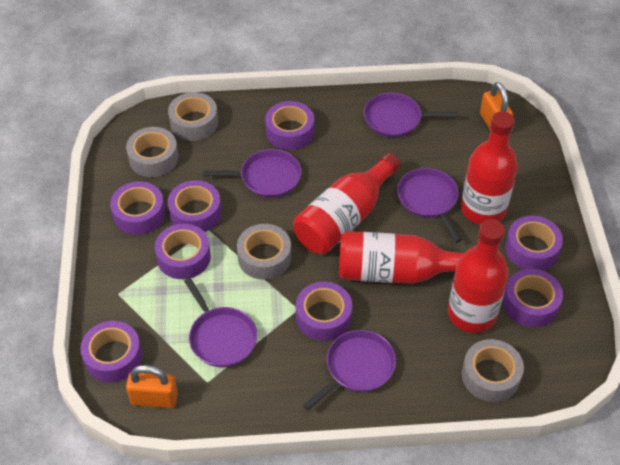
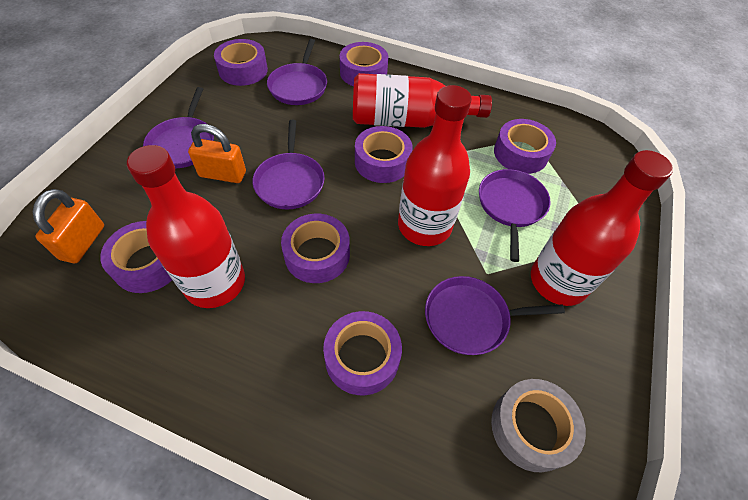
grey tape: [126,127,178,177] [168,92,218,141] [237,224,291,280] [462,339,524,402] = 4 -> [491,379,586,472] = 1
purple tape: [80,321,142,382] [110,181,165,235] [155,223,211,279] [168,180,222,232] [265,101,314,150] [296,282,352,341] [503,269,563,327] [505,216,563,270] = 8 -> [100,221,172,293] [214,39,268,86] [281,214,350,283] [323,311,402,395] [340,42,388,86] [355,126,413,183] [494,119,556,174] = 7

